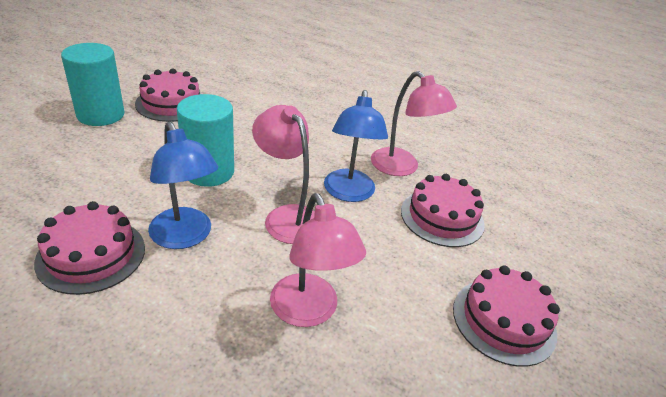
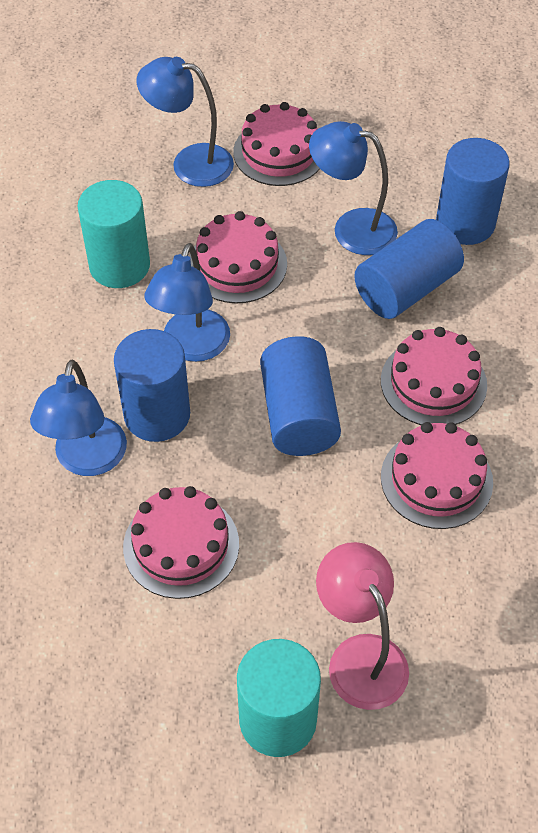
blue cylinder: none = 0 -> [114,329,190,442] [260,336,341,456] [354,219,464,319] [436,138,510,245] = 4
blue lamp: [148,121,218,249] [324,90,388,202] = 2 -> [30,360,127,476] [137,57,234,187] [144,243,230,362] [309,121,398,255] = 4
pink cake: [34,201,145,295] [135,68,200,122] [401,174,485,247] [453,265,560,367] = 4 -> [123,486,239,599] [189,211,287,304] [233,102,320,186] [381,327,487,425] [381,422,493,529] = 5
pink lamp: [252,105,315,244] [270,193,366,327] [371,71,457,176] = 3 -> [316,542,409,710] = 1

